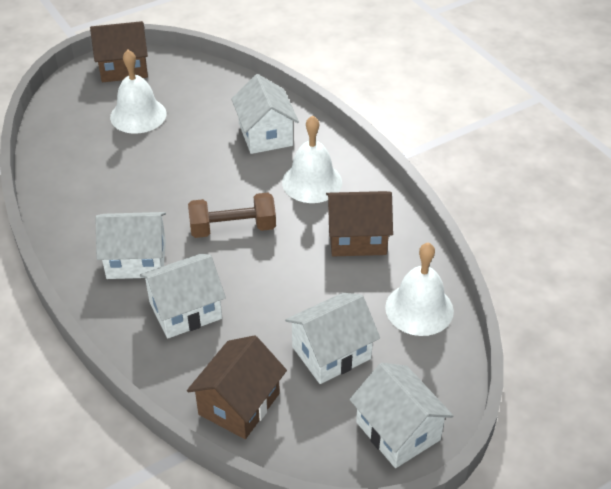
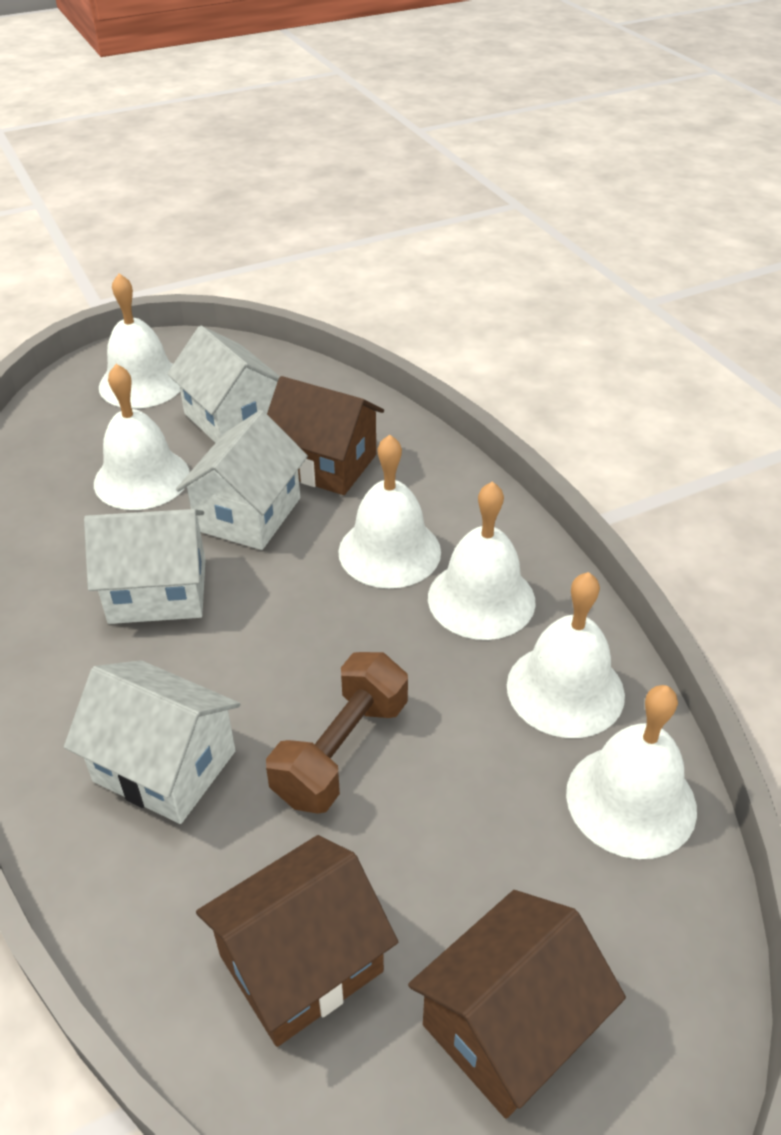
white bell: [110,50,166,134] [282,115,342,203] [385,242,454,336] = 3 -> [94,364,190,510] [99,273,180,408] [338,434,441,588] [428,481,536,640] [507,572,625,738] [566,685,697,859] = 6
white house: [95,212,166,279] [140,254,226,339] [231,74,299,154] [285,293,380,384] [350,363,453,468] = 5 -> [64,660,240,824] [84,509,206,624] [167,326,280,443] [176,410,308,550] = 4

